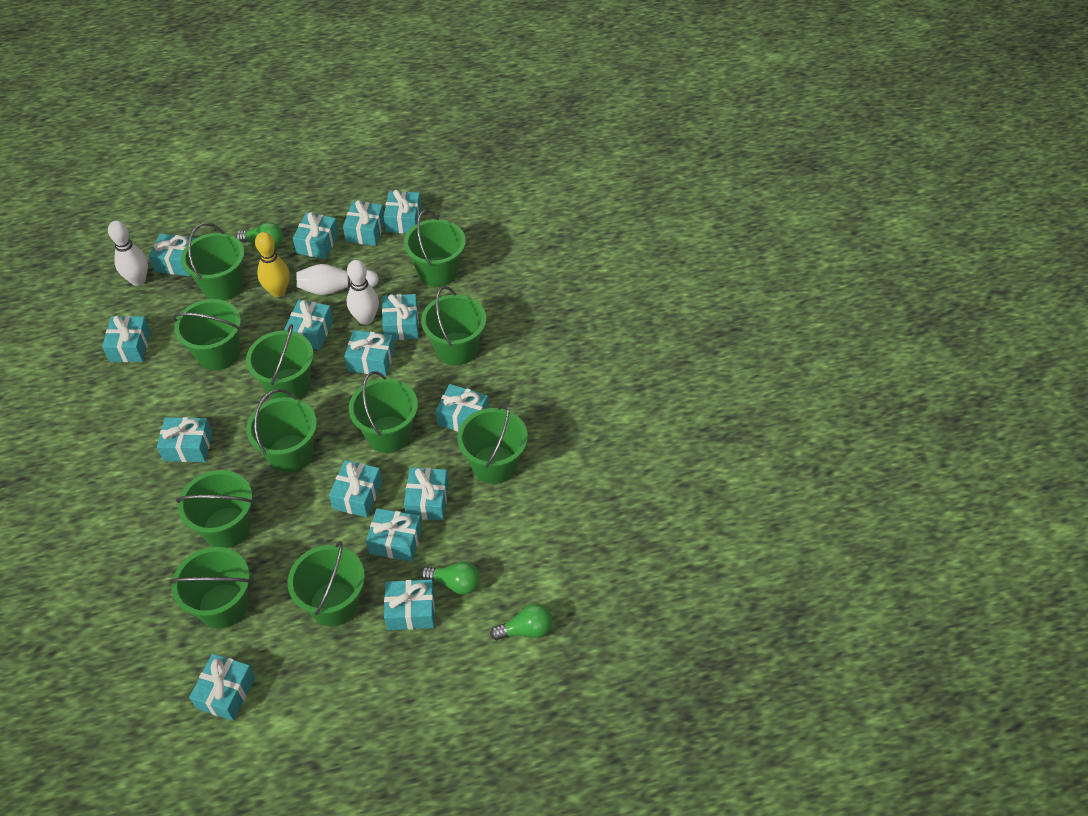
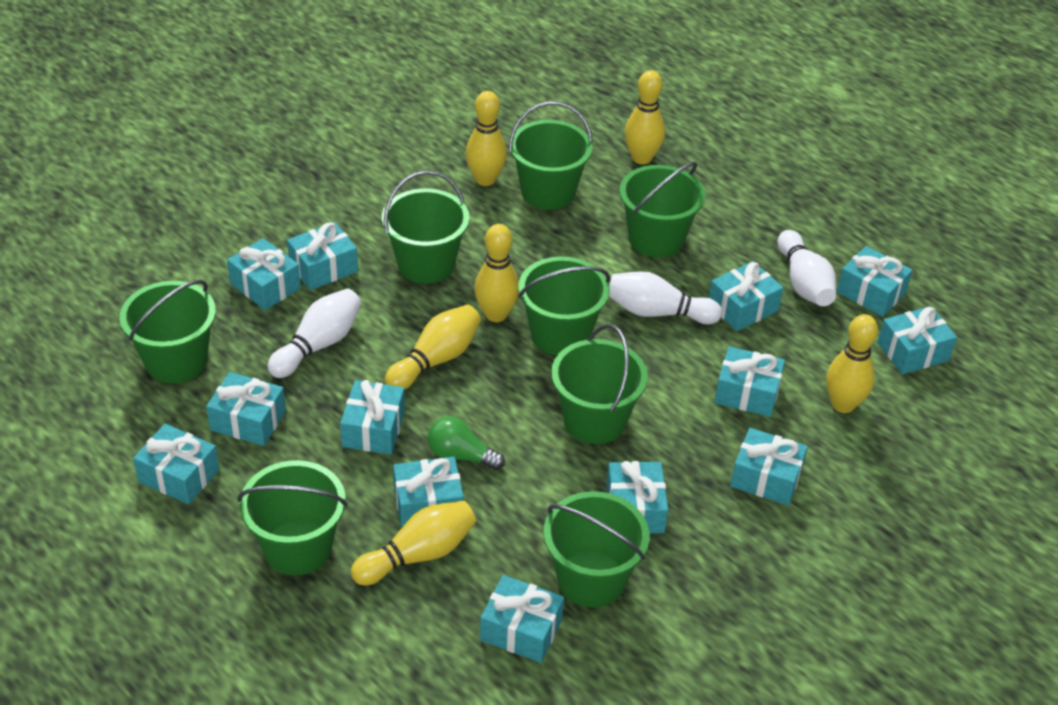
green bucket: [169,547,251,629] [173,299,241,370] [176,470,254,548] [181,223,245,301] [246,324,314,400] [246,389,317,473] [288,541,365,626] [349,371,418,453] [404,210,466,287] [421,286,486,366] [457,403,528,484] = 11 -> [120,280,216,383] [238,460,348,575] [382,170,469,284] [509,101,593,210] [518,256,610,356] [543,491,649,607] [551,324,648,444] [620,162,705,258] = 8
green light bulb: [236,222,283,248] [421,561,480,595] [490,604,553,640] = 3 -> [428,416,505,470] = 1
turquoise gift: [102,315,151,362] [149,234,196,276] [157,417,213,462] [189,654,255,721] [284,300,333,350] [293,212,339,259] [329,460,382,517] [343,200,384,246] [344,330,395,376] [366,508,422,562] [382,294,419,340] [384,190,421,233] [384,579,435,630] [404,468,449,520] [436,384,489,432] = 15 -> [133,424,219,505] [206,372,286,446] [227,238,301,310] [287,222,358,290] [340,380,405,454] [393,457,464,528] [480,575,564,663] [606,461,668,534] [709,261,783,331] [714,346,785,417] [730,428,808,505] [837,246,913,317] [877,306,957,374] = 13
yellow bowling pin: [255,232,290,297] = 1 -> [351,501,476,585] [385,305,481,390] [466,91,507,186] [474,224,519,322] [624,70,665,164] [826,314,878,413] = 6

